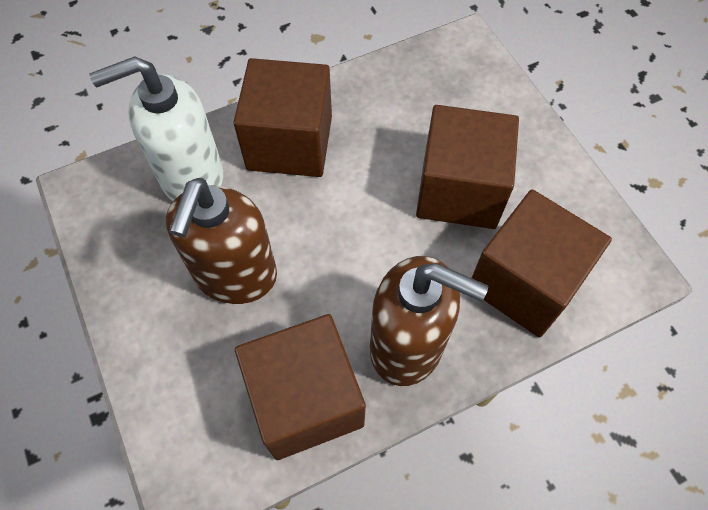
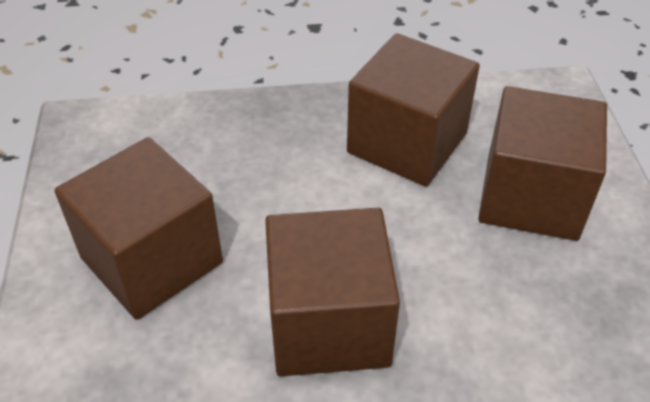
brown soap dispenser: [166,178,277,304] [370,256,488,386] = 2 -> none = 0
white soap dispenser: [90,56,223,201] = 1 -> none = 0

